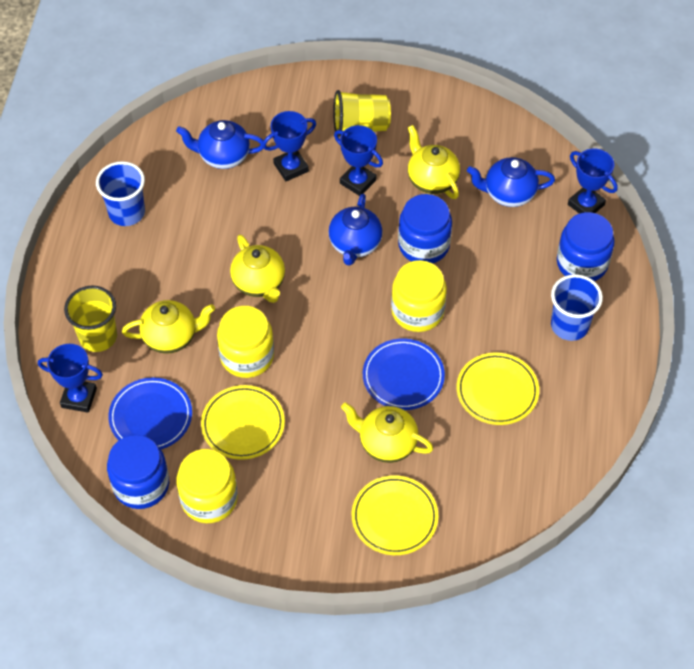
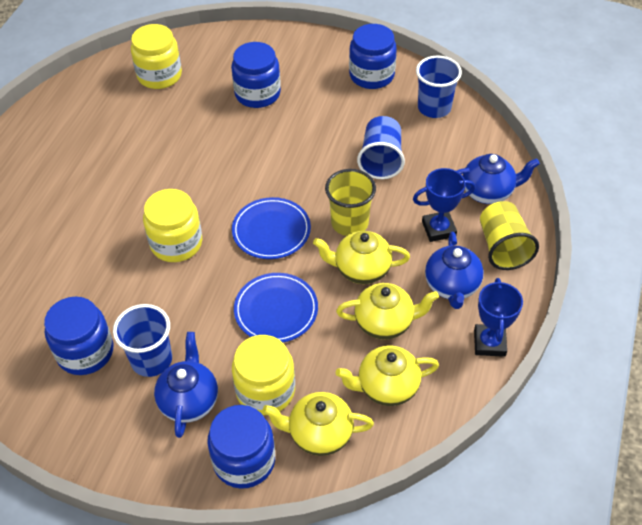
blue cup: [96,161,145,226] [551,274,603,341] = 2 -> [113,304,172,377] [357,116,405,179] [416,55,462,118] = 3
blue jar: [107,435,169,509] [398,194,452,263] [557,212,615,281] = 3 -> [44,297,113,375] [207,405,275,489] [231,42,281,108] [349,24,397,89] = 4
blue trophy: [38,344,103,413] [262,111,316,181] [334,125,383,196] [568,148,618,213] = 4 -> [413,168,475,242] [474,278,523,357] = 2
yellow plate: [201,385,285,460] [352,475,438,555] [457,352,539,425] = 3 -> none = 0

